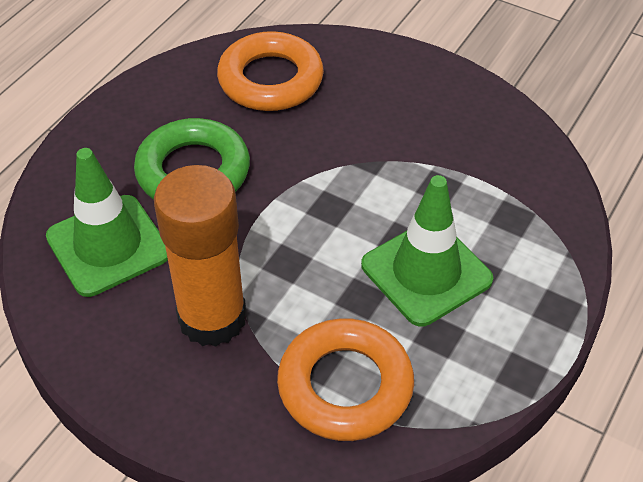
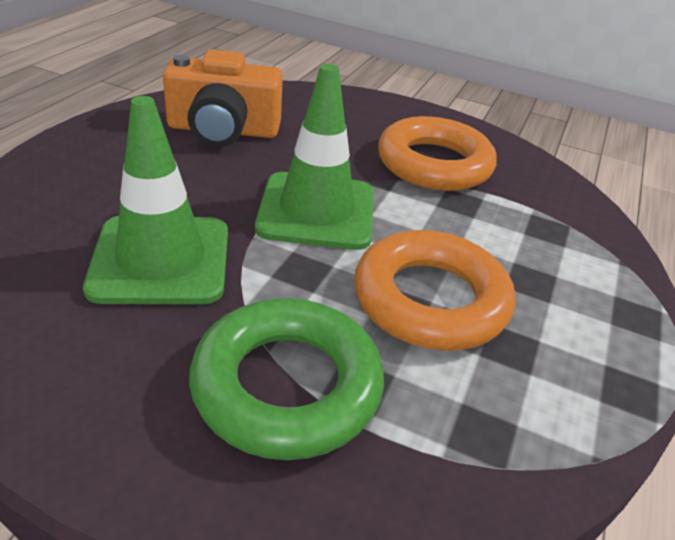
orange camera: none = 0 -> [163,49,283,147] = 1
orange glue stick: [154,165,246,347] = 1 -> none = 0

